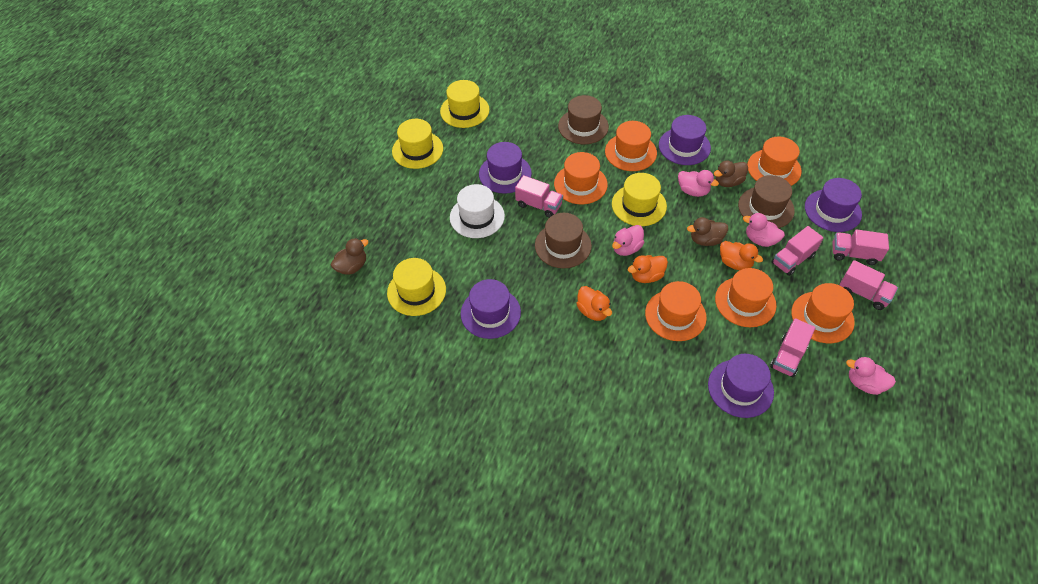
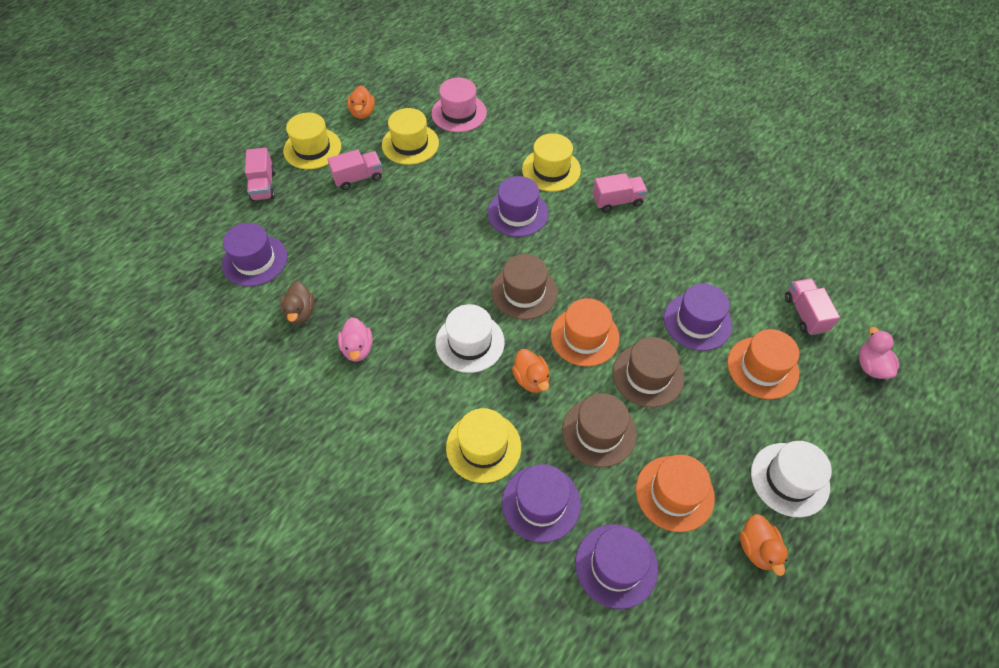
brown duck: [331,238,368,275] [687,217,728,246] [714,161,748,187] = 3 -> [280,281,315,324] = 1
orange hat: [554,152,608,204] [605,121,657,171] [645,281,707,341] [715,268,777,327] [747,137,802,186] [791,283,855,343] = 6 -> [551,298,620,367] [636,455,715,532] [727,329,799,399] = 3
pink duck: [612,225,644,256] [678,170,719,197] [743,213,785,247] [846,357,896,395] = 4 -> [338,317,373,362] [859,327,899,379] = 2
pink hat: none = 0 -> [431,78,487,132] = 1
pink truck: [515,175,563,218] [770,318,815,377] [772,226,824,276] [833,229,889,265] [840,260,898,310] = 5 -> [245,148,275,201] [327,150,382,190] [593,173,647,212] [785,278,840,335] = 4
white hat: [450,184,505,238] = 1 -> [436,304,505,373] [751,441,832,518] = 2

